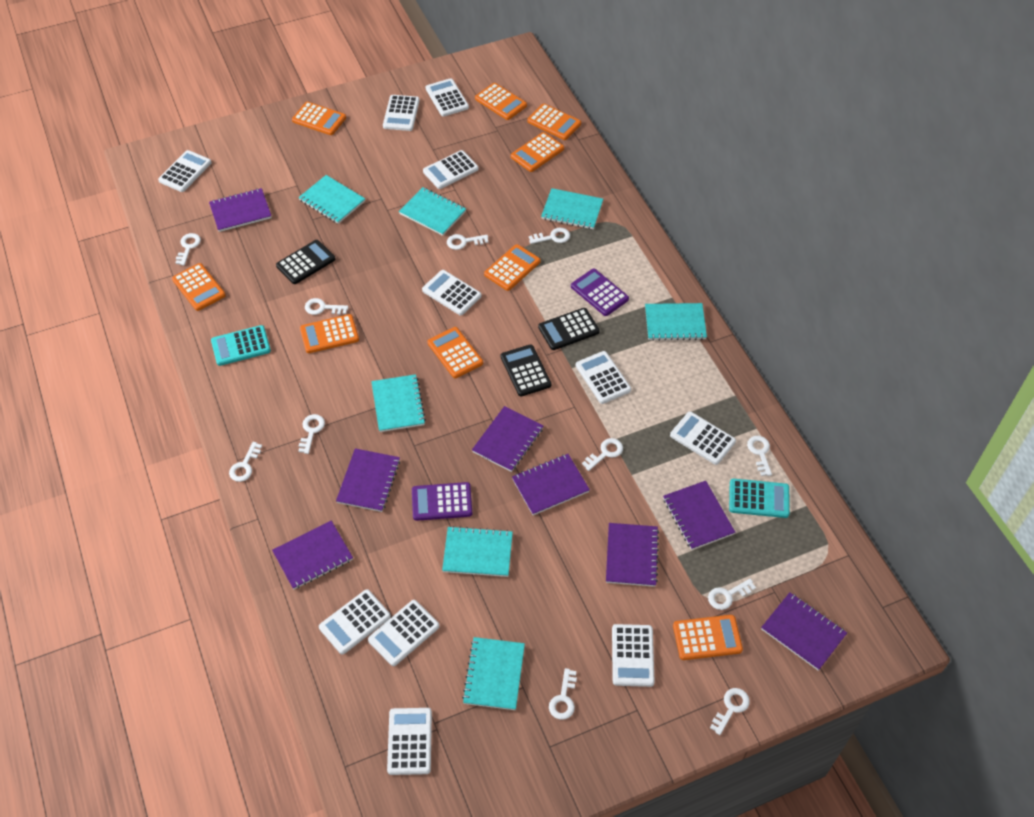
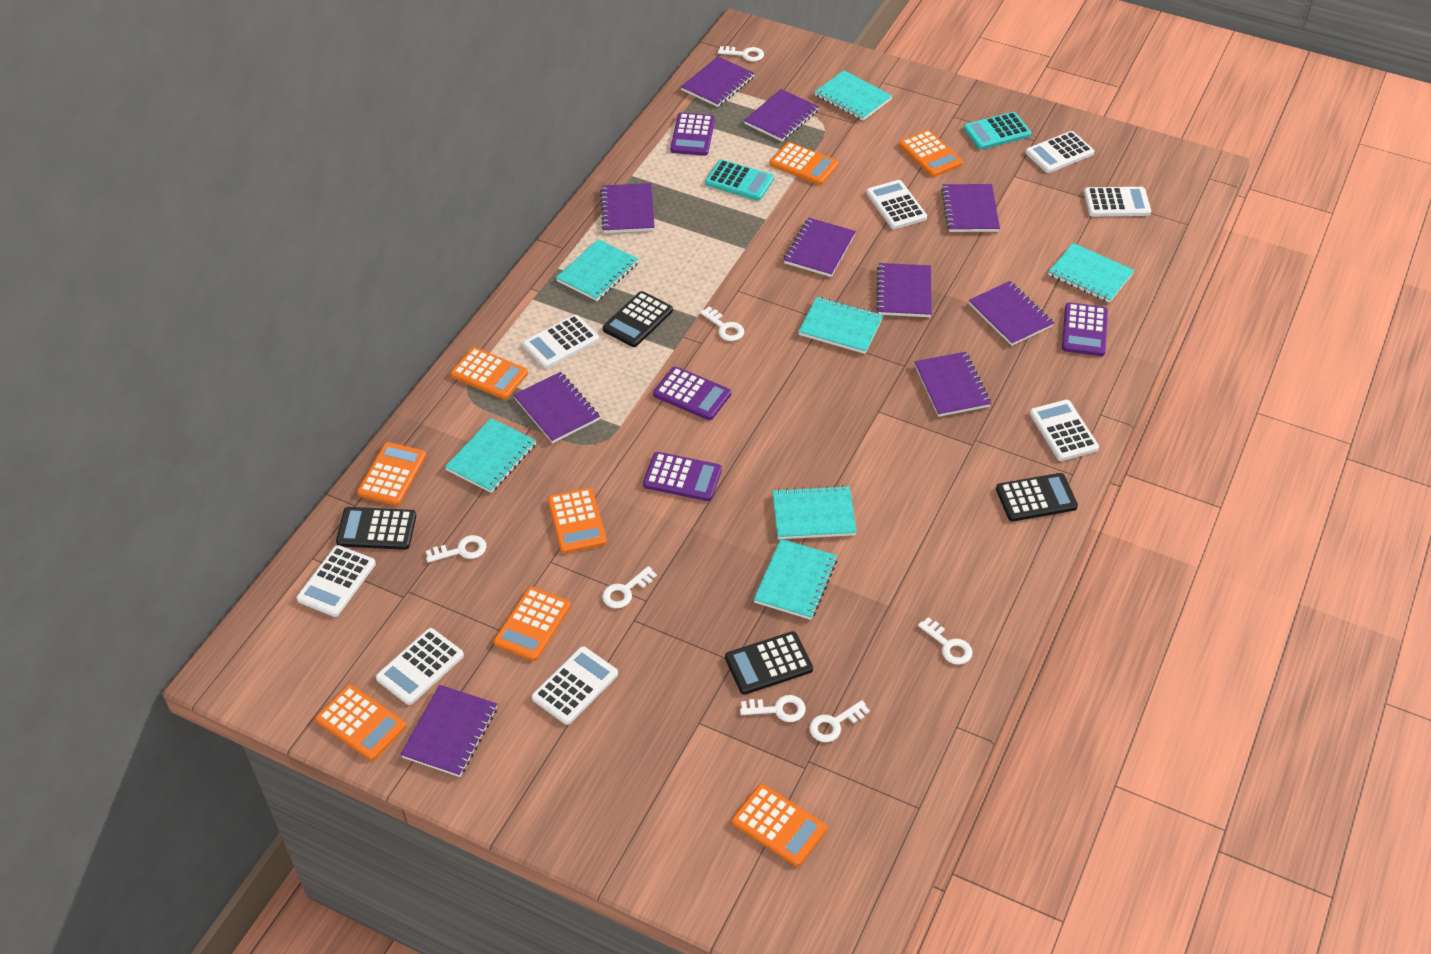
black calculator: [276,240,335,284] [501,344,552,396] [538,308,600,350] = 3 -> [336,507,416,550] [603,291,673,347] [725,631,813,695] [996,473,1078,521] = 4
orange calculator: [172,263,226,311] [292,102,346,135] [300,314,359,353] [428,327,483,378] [475,83,527,120] [484,244,541,291] [511,132,564,172] [527,104,581,140] [673,615,743,660] = 9 -> [315,685,406,761] [357,442,426,506] [450,347,528,399] [494,587,571,661] [548,488,607,554] [732,784,827,867] [770,142,838,185] [899,130,963,177] = 8
purple calculator: [412,482,473,521] [571,269,629,316] = 2 -> [643,452,722,501] [653,367,731,420] [670,113,715,156] [1062,302,1108,356] = 4
purple notebook: [209,188,272,232] [272,521,353,589] [336,448,400,512] [472,406,543,472] [512,454,590,515] [606,523,659,587] [663,481,735,550] [761,592,847,670] = 8 -> [400,685,497,777] [513,372,600,443] [600,183,655,233] [681,57,755,107] [744,89,819,141] [784,218,856,277] [876,263,932,317] [914,352,991,417] [941,184,1000,232] [968,281,1054,346] = 10
white calculator: [158,150,212,192] [319,589,391,655] [368,600,440,666] [383,95,420,131] [387,708,432,775] [422,270,482,315] [423,150,479,189] [426,78,469,117] [576,351,631,404] [612,624,655,687] [670,412,736,465] = 11 -> [296,545,376,617] [376,628,464,705] [523,315,599,369] [532,646,618,725] [866,180,927,229] [1025,131,1094,173] [1030,400,1099,461] [1084,187,1151,217] = 8
white key: [175,233,201,265] [229,442,262,482] [299,414,325,454] [305,298,348,315] [447,234,488,250] [529,228,570,244] [549,668,577,720] [582,438,623,471] [708,579,756,610] [710,688,750,735] [747,436,772,476] = 11 -> [426,535,487,563] [602,566,657,608] [700,306,744,341] [718,46,764,62] [740,695,806,722] [809,700,870,742] [918,617,973,665] = 7

